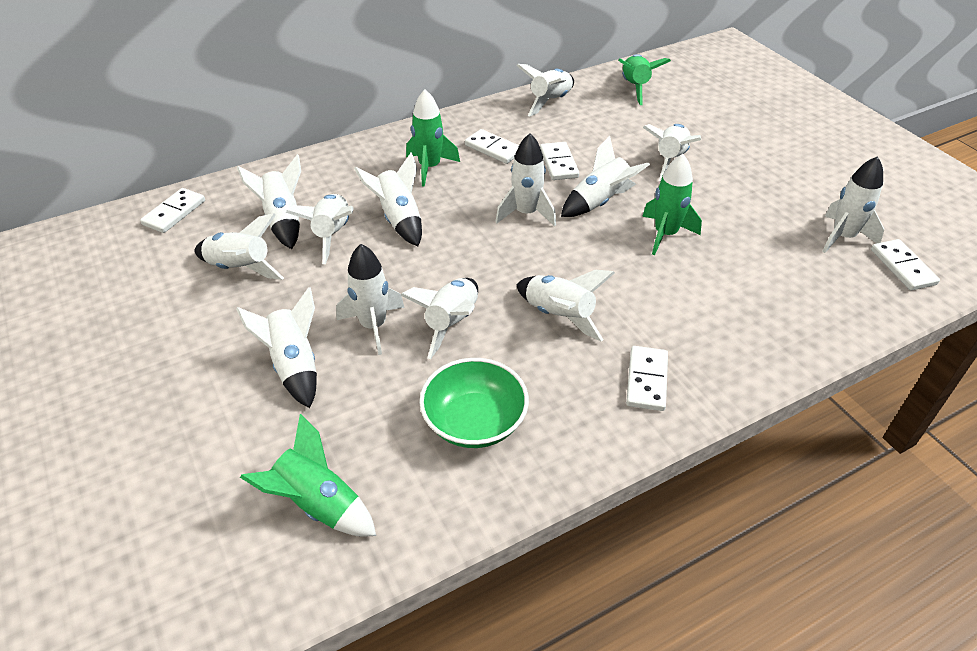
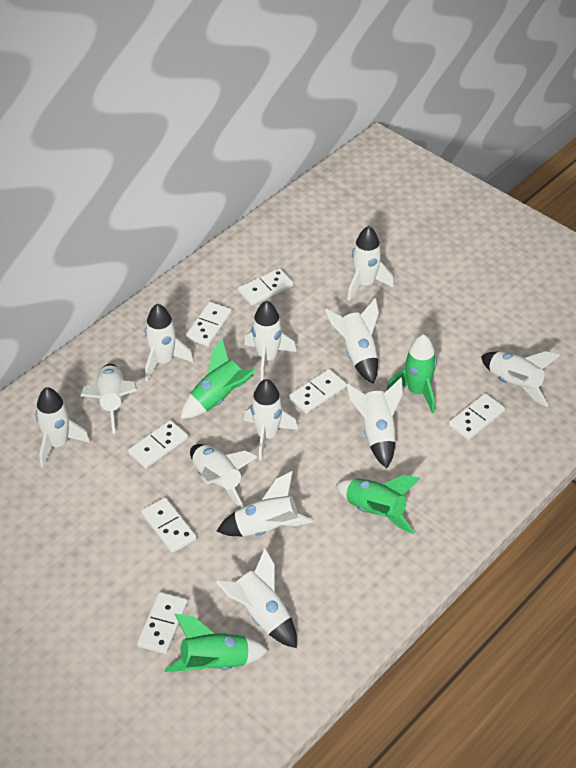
green bowl: [419,358,529,448] = 1 -> none = 0
white domino: [140,188,205,233] [465,129,519,164] [540,142,579,180] [626,346,668,411] [871,239,940,290] = 5 -> [128,420,188,468] [137,592,188,654] [141,498,196,553] [186,302,232,347] [238,268,293,306] [289,369,346,414] [449,393,505,440] = 7
white rocket: [195,213,284,280] [236,287,317,408] [237,154,301,249] [286,194,354,264] [336,244,405,355] [354,152,422,246] [400,278,478,359] [495,134,556,226] [516,64,574,117] [516,270,615,342] [561,136,650,217] [643,124,701,181] [822,156,884,253] = 13 -> [36,387,90,467] [80,364,137,434] [145,304,194,381] [190,444,257,508] [216,548,297,648] [217,471,313,536] [244,301,296,381] [244,379,298,461] [325,298,379,384] [346,378,403,468] [347,226,394,301] [481,351,560,407] = 12

